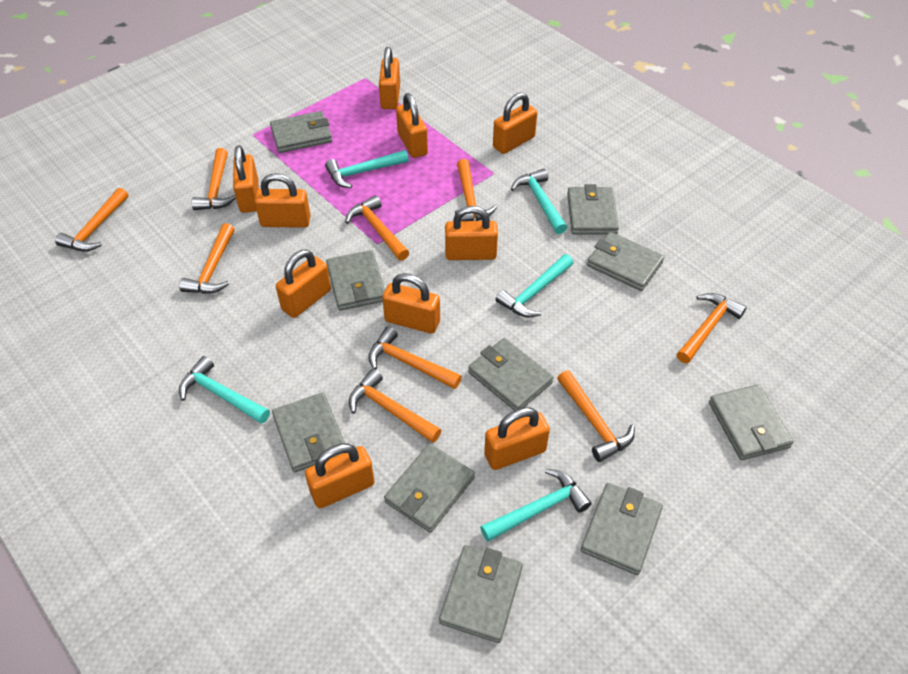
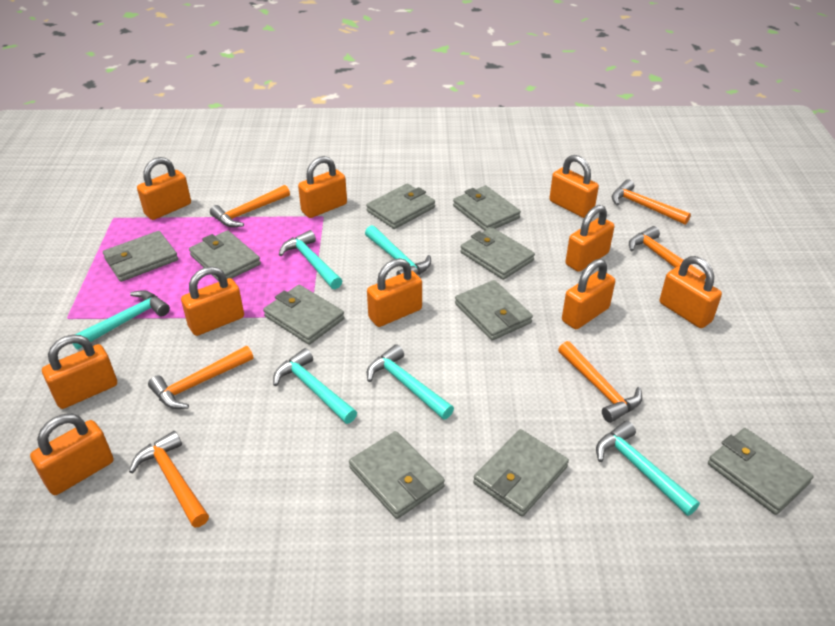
orange hammer: [55,188,128,252] [179,223,235,294] [191,148,236,210] [345,195,409,261] [349,369,442,443] [368,327,462,389] [455,159,497,221] [557,370,635,462] [677,293,747,363] = 9 -> [129,431,209,528] [148,346,253,409] [210,185,290,227] [558,341,642,423] [612,180,691,225] [629,226,706,280] = 6
turquoise hammer: [179,356,270,424] [325,150,409,188] [480,469,592,542] [495,254,573,317] [511,169,567,234] = 5 -> [72,290,170,350] [273,348,357,424] [279,230,342,289] [365,225,431,275] [367,344,454,420] [596,421,700,516] = 6

